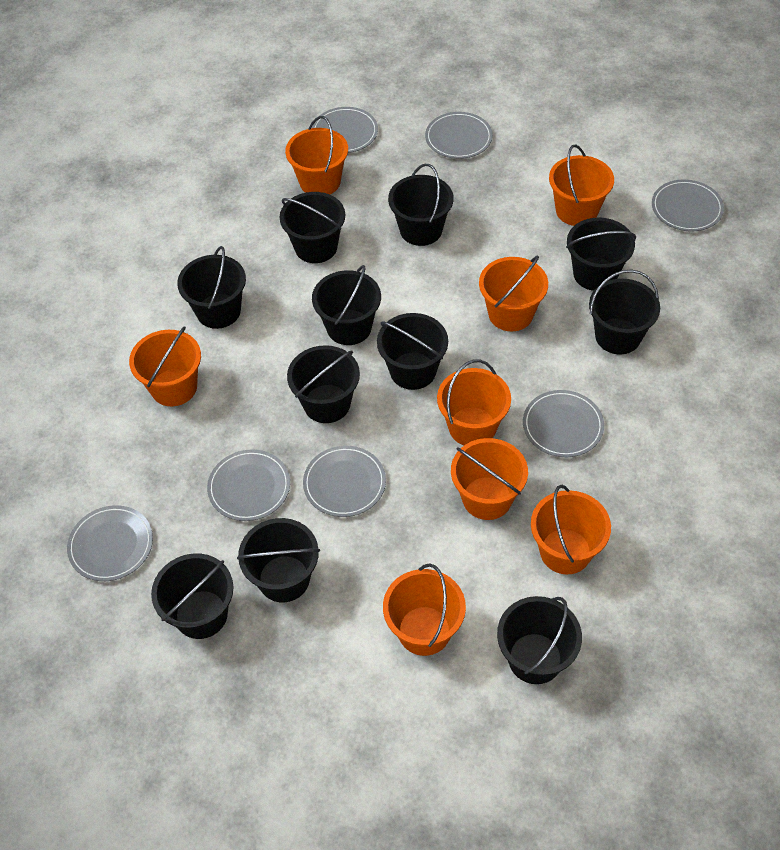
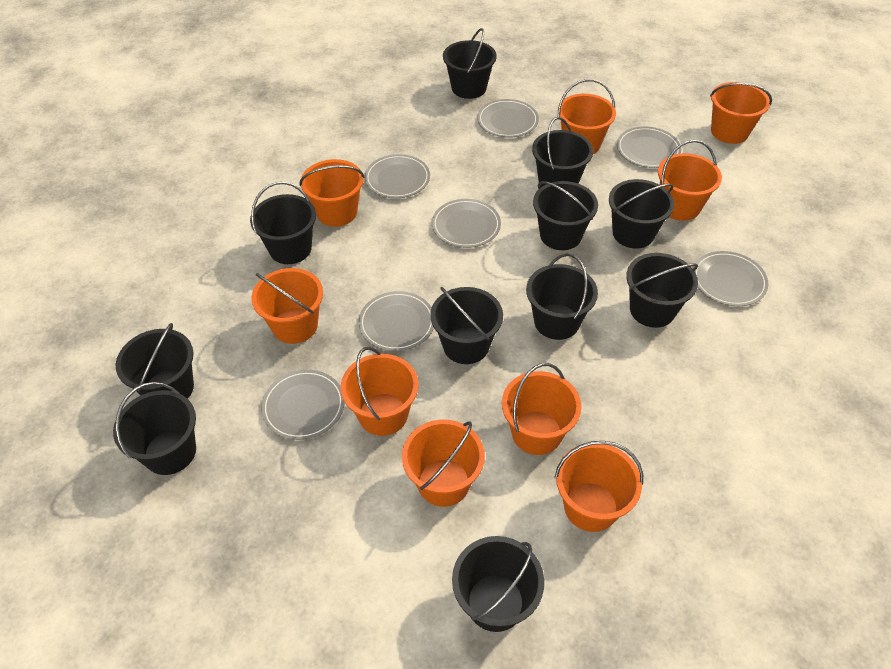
orange bucket: [129,326,201,406] [285,116,348,194] [383,564,466,656] [437,359,511,445] [451,438,528,520] [479,256,548,331] [531,485,611,574] [549,144,614,226] = 8 -> [251,268,323,344] [300,159,364,227] [341,347,419,436] [402,419,485,507] [502,363,582,455] [555,441,643,532] [558,79,616,154] [658,140,722,221] [710,82,772,144] = 9

